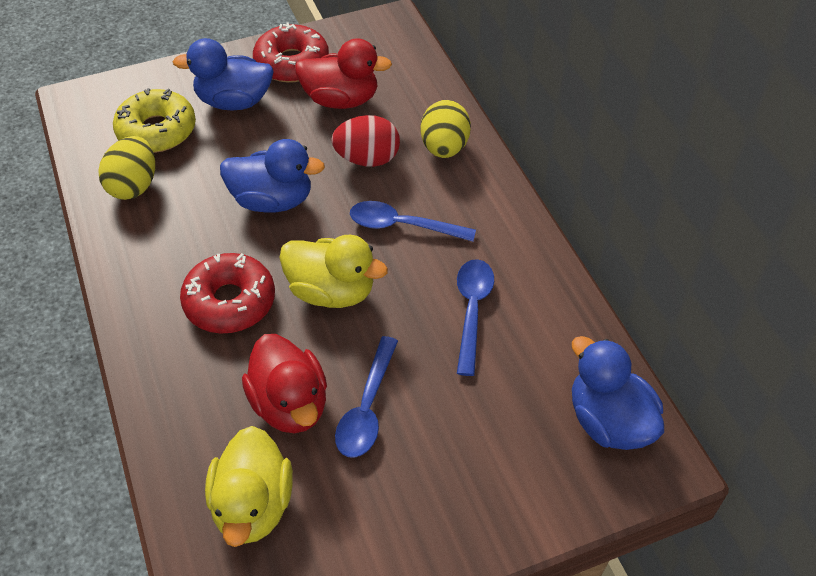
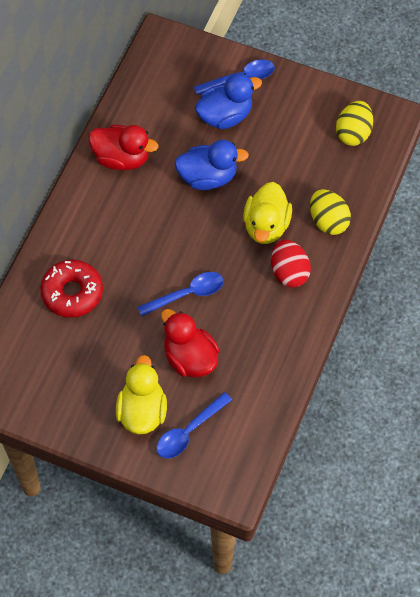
blue duck: [173,38,274,110] [220,139,325,213] [572,336,664,450] = 3 -> [174,140,249,190] [195,73,262,129] = 2
red donut: [180,253,275,334] [253,22,329,83] = 2 -> [40,260,103,318] = 1
yellow donut: [113,88,196,153] = 1 -> none = 0

